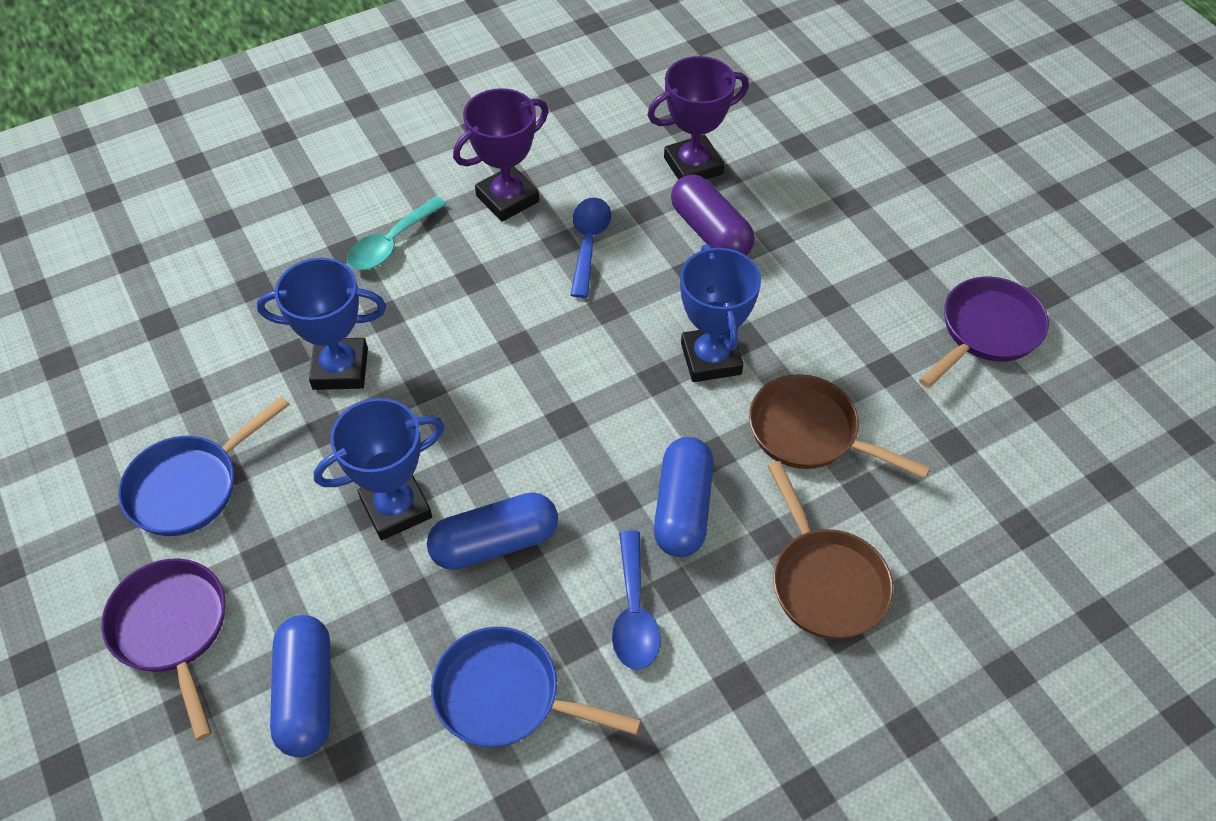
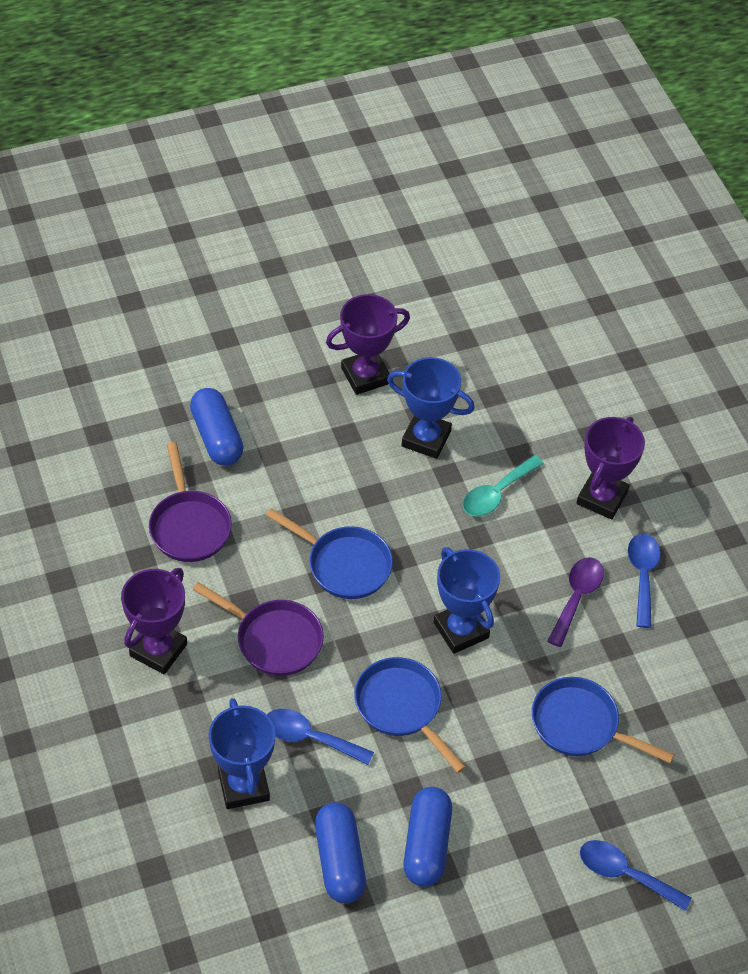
blue pan: [118,396,290,536] [431,627,641,747] = 2 -> [266,508,393,599] [354,657,466,773] [532,677,674,763] = 3
blue spoon: [570,198,611,298] [612,530,661,670] = 2 -> [267,709,374,765] [580,840,692,911] [628,533,661,628] = 3
brown pan: [749,374,930,478] [768,461,893,640] = 2 -> none = 0
purple capsule: [671,175,755,255] = 1 -> none = 0
purple spoon: none = 0 -> [547,557,604,647] = 1
purple trophy: [453,88,548,222] [647,56,749,180] = 2 -> [121,568,187,674] [326,294,410,395] [577,417,645,519] = 3

